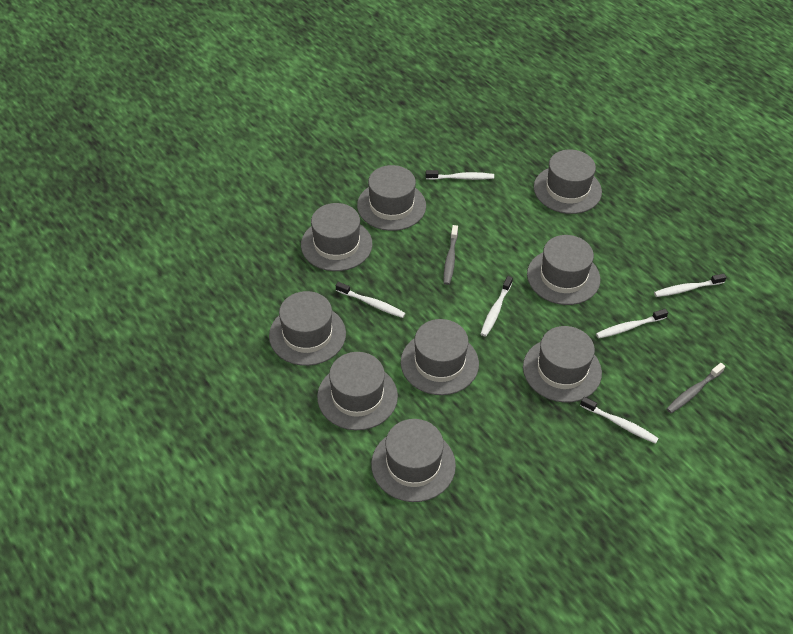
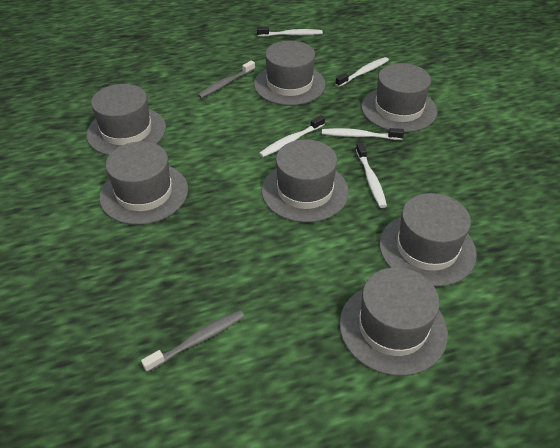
grey hat: [269,291,346,366] [301,203,372,271] [317,352,398,430] [357,165,426,231] [371,419,456,502] [401,319,479,395] [523,326,602,403] [527,235,600,305] [534,150,602,214] = 9 -> [86,84,166,156] [99,141,188,225] [254,40,326,106] [262,139,349,223] [339,267,448,376] [361,63,437,132] [379,193,477,287] = 7
white toothbrush: [336,282,406,318] [426,170,494,180] [481,276,513,337] [580,397,659,444] [596,309,668,339] [654,274,727,297] = 6 -> [257,27,323,37] [259,115,325,157] [322,128,404,140] [335,57,389,87] [356,142,387,208] = 5

